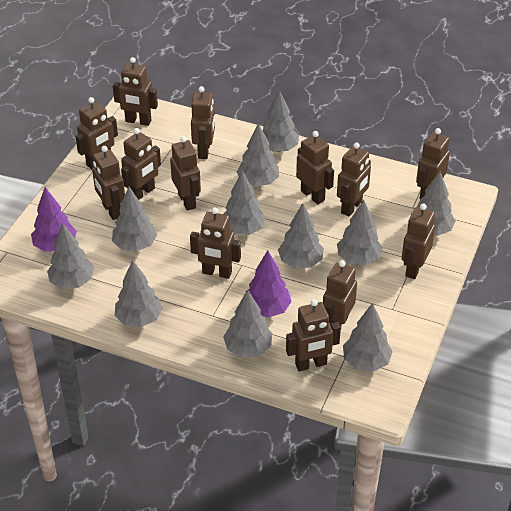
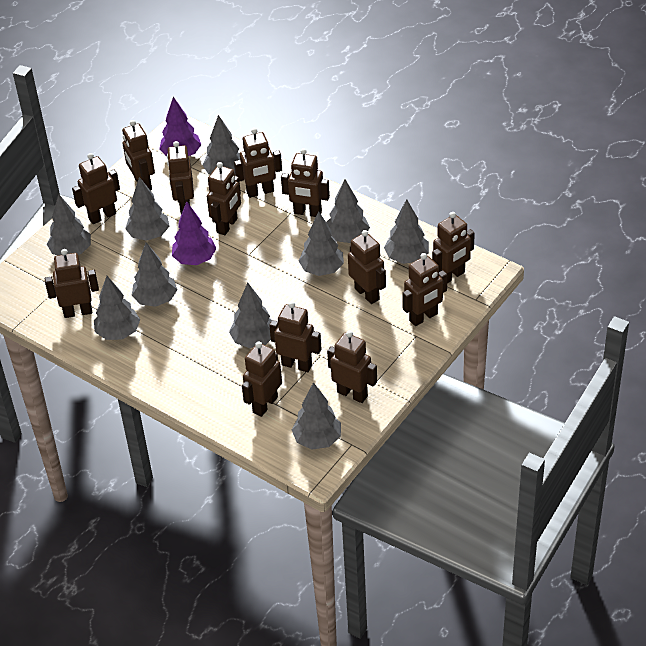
grey tree: [47,223,94,289] [112,187,157,251] [115,260,163,327] [223,171,266,235] [223,290,272,357] [237,123,279,186] [262,90,299,152] [278,203,324,268] [337,200,383,265] [343,303,393,371] [411,171,456,236] = 11 -> [47,194,91,256] [94,276,140,340] [125,177,169,241] [132,242,178,307] [203,115,240,174] [229,283,272,348] [292,382,341,450] [299,211,344,276] [326,179,370,243] [384,199,429,264] = 10

